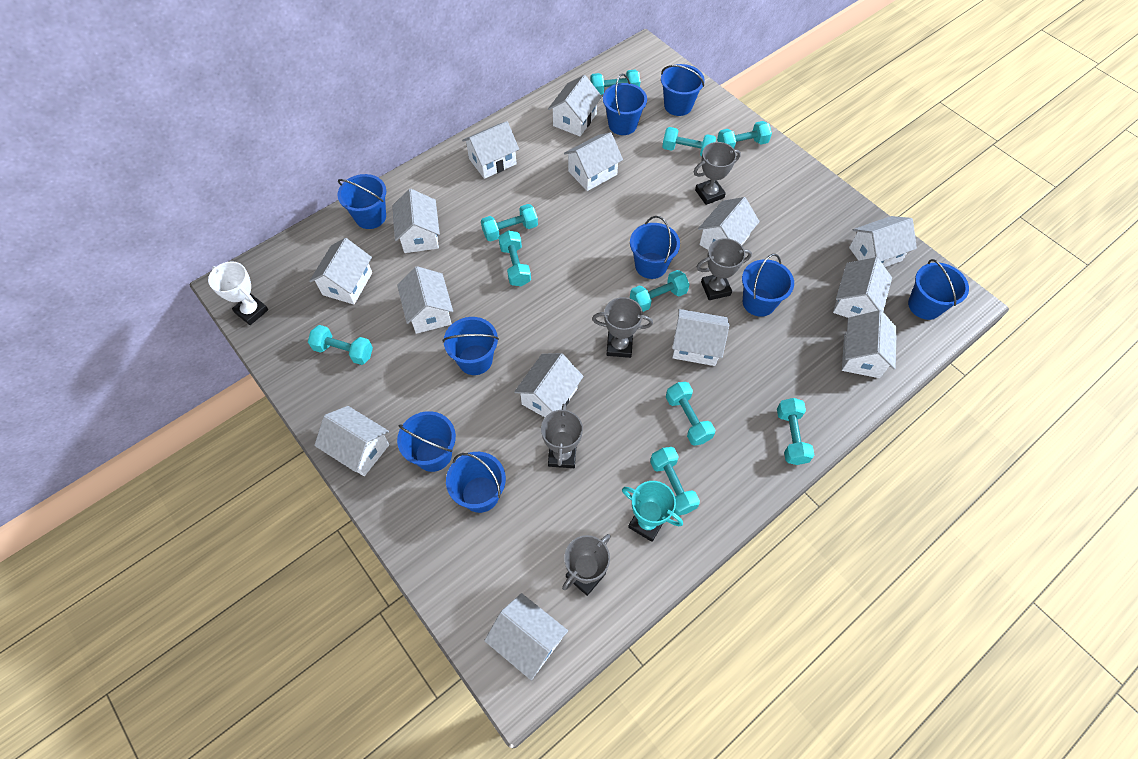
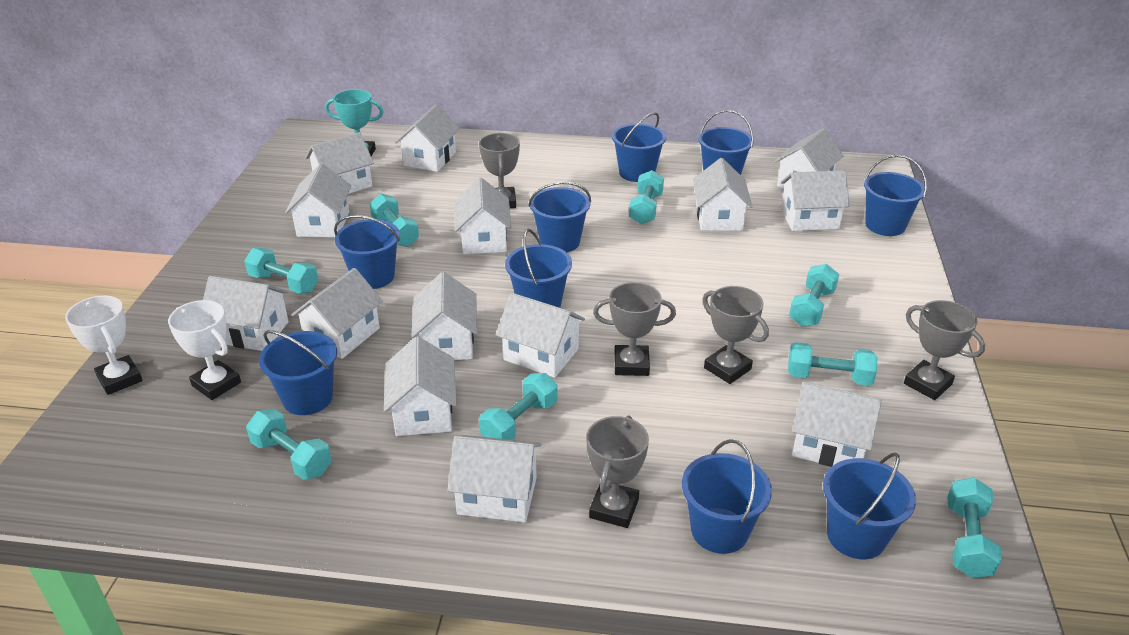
turquoise dumbbell: [308,325,373,365] [481,204,538,242] [498,230,531,286] [590,70,640,95] [630,270,690,312] [650,447,700,516] [662,127,716,157] [666,382,715,446] [717,121,772,148] [777,398,814,465] = 10 -> [244,248,318,294] [246,409,332,480] [370,194,419,247] [479,373,557,440] [629,170,664,224] [788,342,877,386] [789,264,839,327] [947,477,1002,578] = 8
white trophy: [208,261,268,325] = 1 -> [65,296,142,395] [168,300,241,400] = 2

